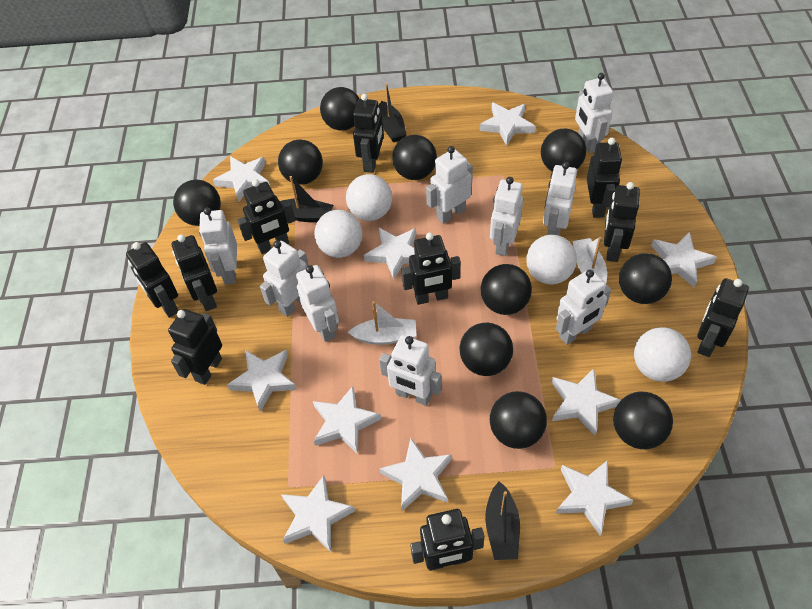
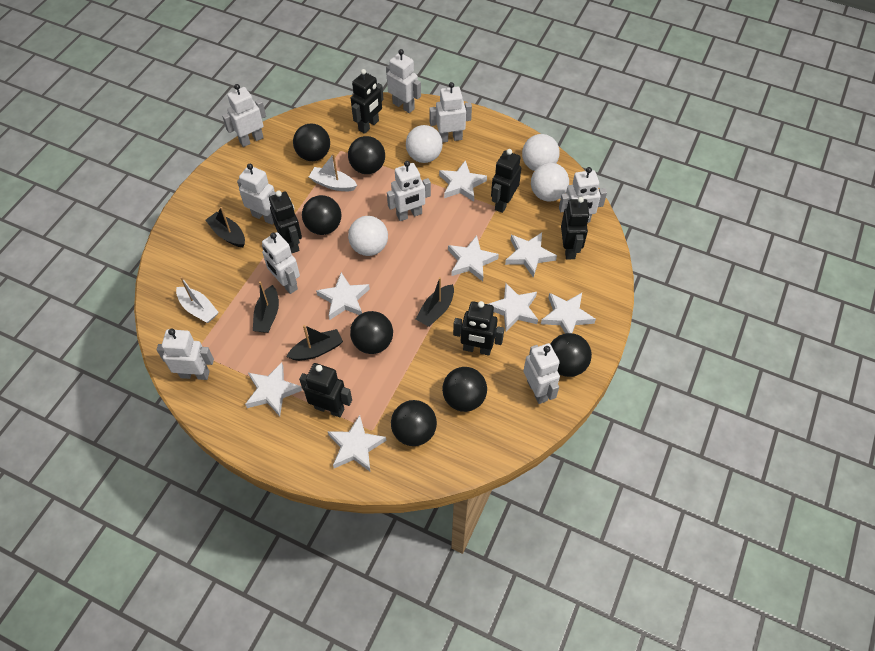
black ball: [173,180,221,226] [278,140,323,185] [320,87,360,131] [392,135,437,180] [459,323,513,376] [481,264,532,315] [490,391,547,449] [541,129,586,172] [613,392,673,449] [619,253,672,304] = 10 -> [293,124,330,161] [302,195,341,235] [348,136,385,174] [350,311,393,354] [391,400,437,446] [442,367,487,412] [551,333,592,377] = 7
black boat: [280,176,333,222] [379,83,407,142] [485,481,520,560] = 3 -> [206,207,245,247] [253,281,279,333] [286,325,343,361] [416,277,454,327] = 4
black robot: [126,242,179,318] [168,309,222,385] [171,235,217,311] [237,179,295,254] [353,94,384,173] [401,233,461,305] [410,509,484,571] [587,138,622,218] [604,182,640,262] [697,278,749,357] = 10 -> [269,191,302,253] [299,363,352,417] [351,69,384,134] [453,301,504,356] [491,149,521,213] [561,197,590,259] = 6
white star: [213,156,270,202] [227,350,297,412] [281,475,355,552] [313,386,381,454] [364,228,416,280] [379,438,452,511] [480,103,536,146] [552,368,621,436] [556,460,634,536] [651,232,717,288] = 10 -> [245,362,302,416] [316,272,370,320] [328,415,386,471] [439,160,487,202] [448,236,499,281] [489,283,538,332] [505,233,557,278] [541,293,596,333] = 8

